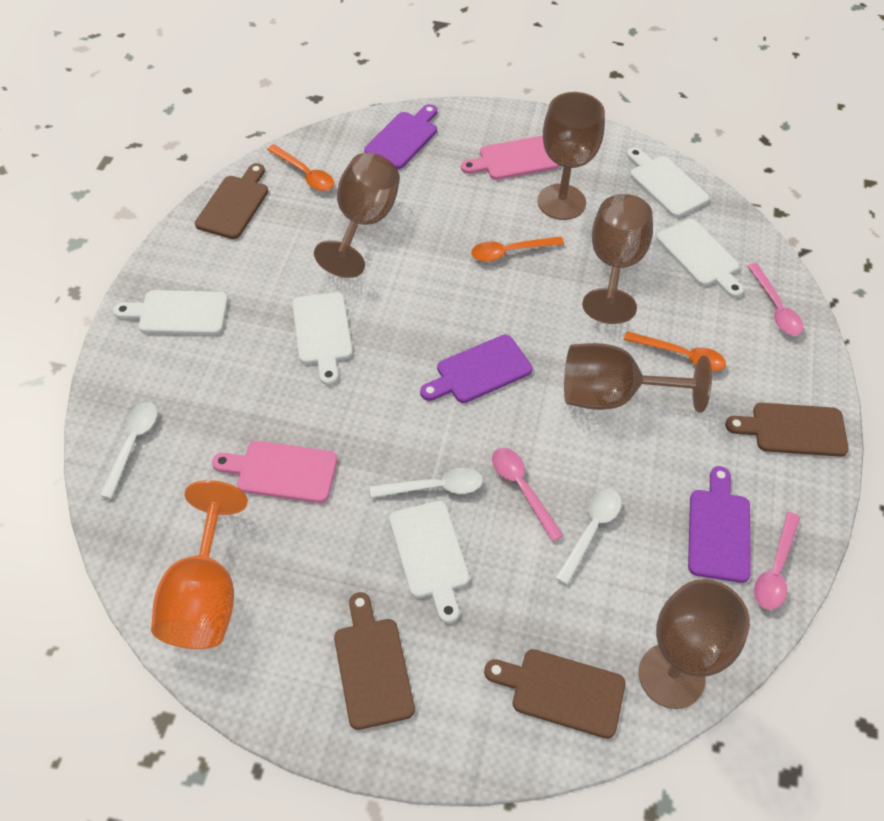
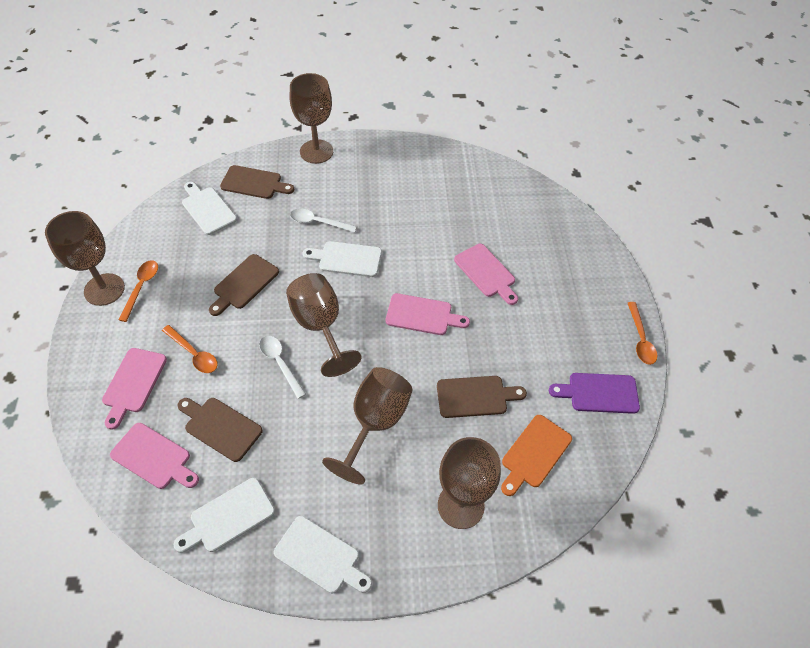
orange cutting board: none = 0 -> [501,415,572,496] = 1
orange goblet: [151,480,248,649] = 1 -> none = 0
pink cutting board: [212,441,337,503] [461,136,560,180] = 2 -> [102,348,167,430] [110,423,199,489] [386,293,470,335] [454,244,518,305] = 4
pink spoon: [492,448,564,542] [747,263,803,336] [754,512,800,610] = 3 -> none = 0
purple cutting board: [364,104,437,169] [420,335,533,403] [688,466,751,583] = 3 -> [549,373,640,414] = 1
white cutting board: [114,290,228,335] [292,292,353,385] [389,501,470,623] [627,147,709,217] [657,219,744,298] = 5 -> [174,478,275,553] [182,182,237,235] [274,516,372,593] [302,241,382,277] = 4
white spoon: [99,402,158,499] [370,468,483,498] [556,489,622,585] = 3 -> [259,336,306,399] [290,209,357,233] = 2

